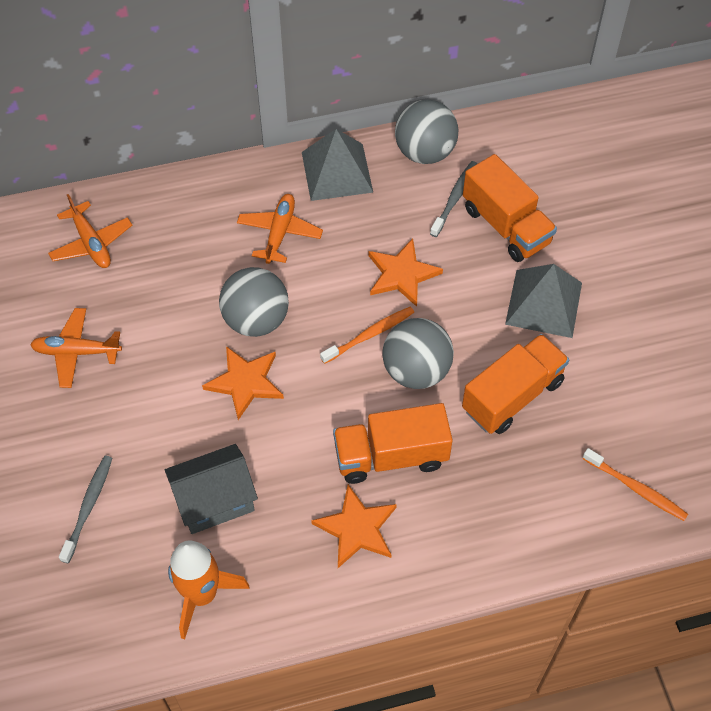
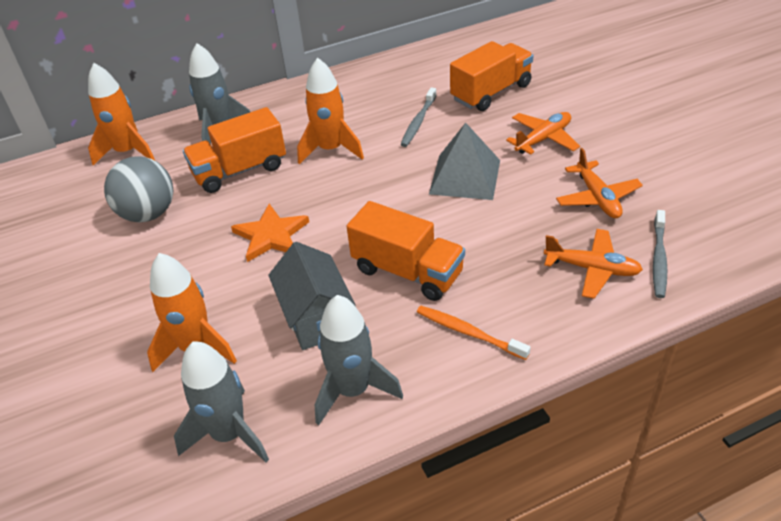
grey ball: [219,267,289,337] [382,318,454,389] [395,100,458,164] = 3 -> [104,156,173,222] = 1
grey pyramid: [302,129,373,201] [505,264,582,338] = 2 -> [429,123,500,200] = 1
grey rocket: none = 0 -> [174,341,269,462] [189,43,250,144] [315,295,403,425] = 3
orange rocket: [168,540,250,640] = 1 -> [88,63,155,165] [147,253,237,372] [297,58,364,164] = 3
orange star: [202,346,284,420] [311,485,397,568] [368,239,443,307] = 3 -> [231,204,309,262] = 1
orange toothbrush: [320,307,414,364] [582,448,688,521] = 2 -> [417,306,531,360] = 1

